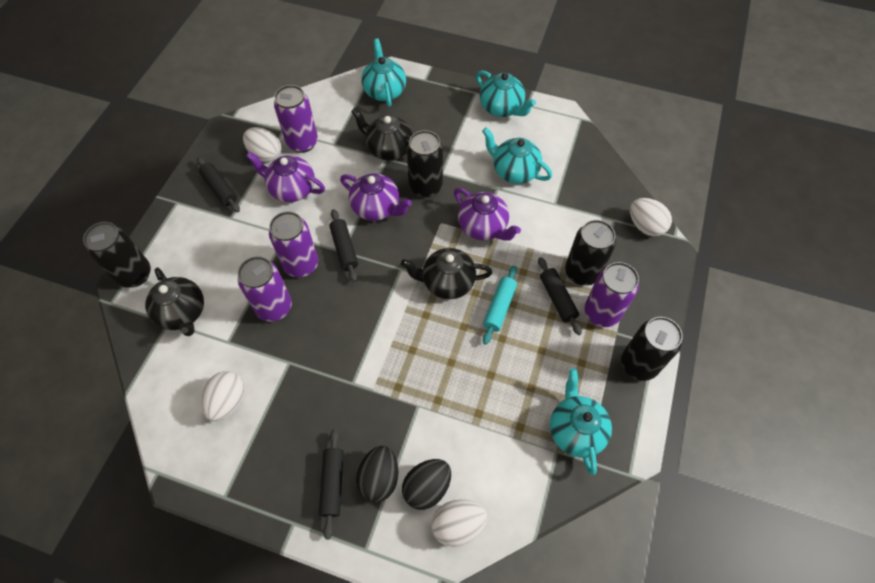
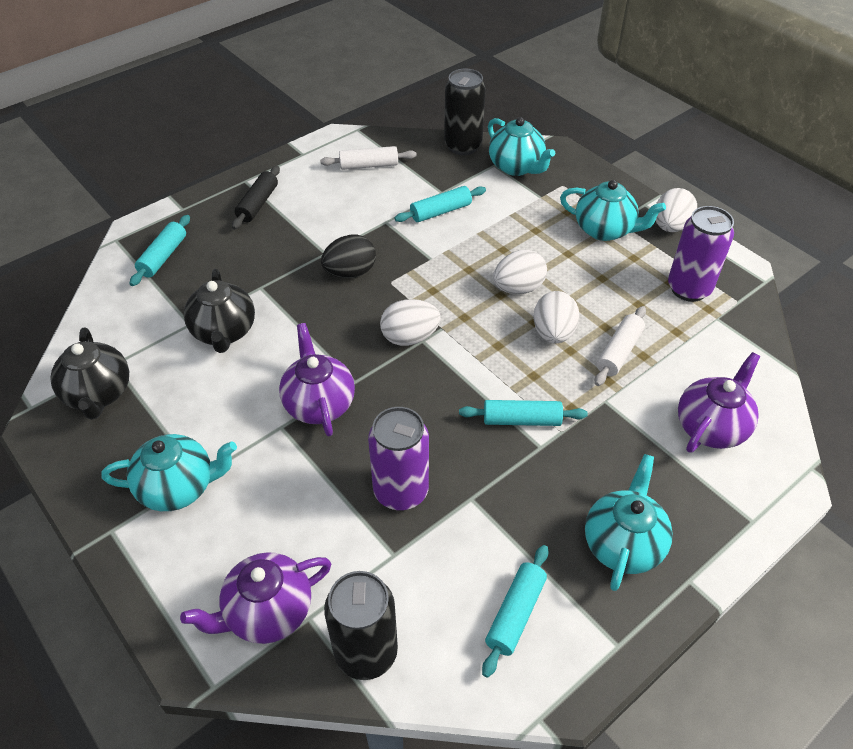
black can: [83,222,151,288] [407,130,443,198] [565,220,616,286] [621,317,683,381] = 4 -> [324,571,398,680] [444,68,486,155] = 2
black egg: [356,446,398,502] [402,459,451,510] = 2 -> [321,235,376,278] = 1
black rolling pin: [197,157,240,213] [319,429,344,539] [329,209,358,282] [538,257,582,335] = 4 -> [232,166,280,229] = 1
black teapot: [145,268,204,336] [351,108,413,161] [401,248,492,299] = 3 -> [50,328,129,420] [184,269,255,353] = 2
purple can: [238,256,292,322] [269,211,318,277] [274,85,318,153] [584,262,639,327] = 4 -> [368,407,429,511] [668,206,734,302] = 2
turquoise rolling pin: [483,266,517,345] = 1 -> [130,215,190,286] [395,186,486,222] [459,400,588,426] [482,545,548,678] = 4
white rolling pin: none = 0 -> [320,146,417,170] [595,306,646,386] = 2

